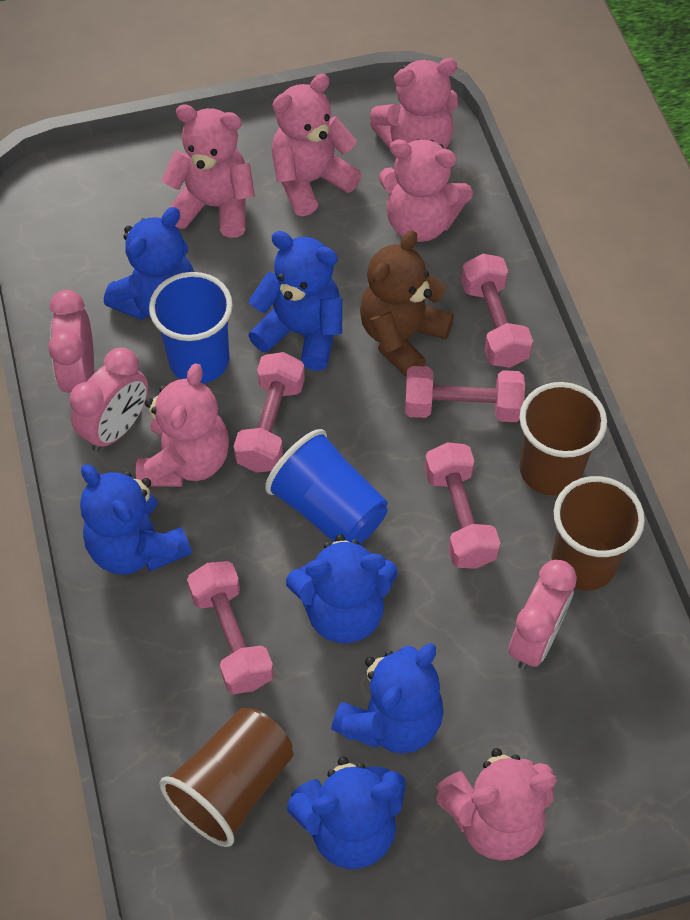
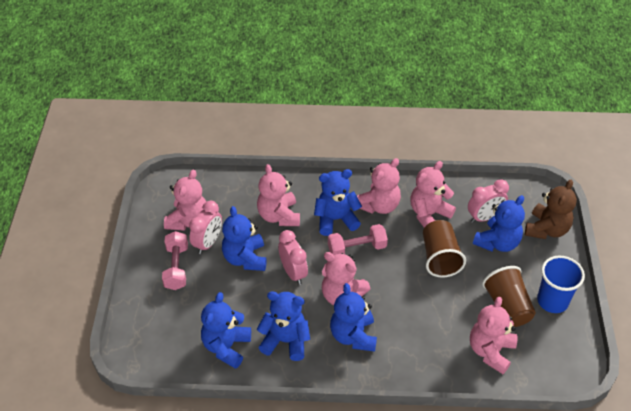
blue cup: [149,272,233,383] [265,429,388,545] = 2 -> [537,256,585,313] = 1
brown cup: [159,708,293,847] [519,382,607,495] [552,476,645,591] = 3 -> [423,220,466,278] [482,266,536,327] = 2
pink dumbbell: [187,561,274,694] [234,352,305,473] [405,366,525,422] [424,442,500,569] [461,254,533,368] = 5 -> [162,231,188,290] [328,224,388,255] = 2

